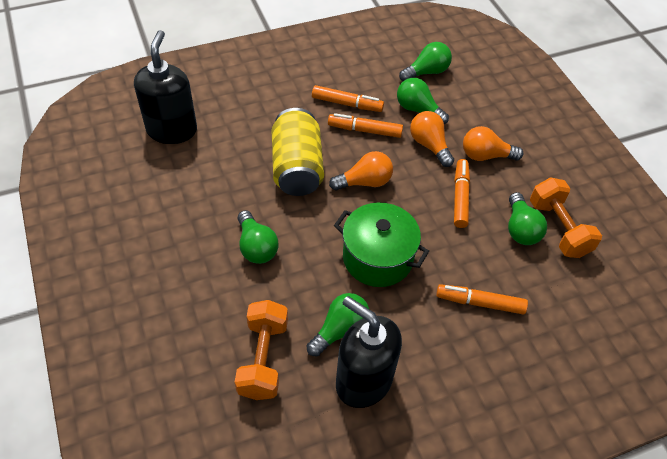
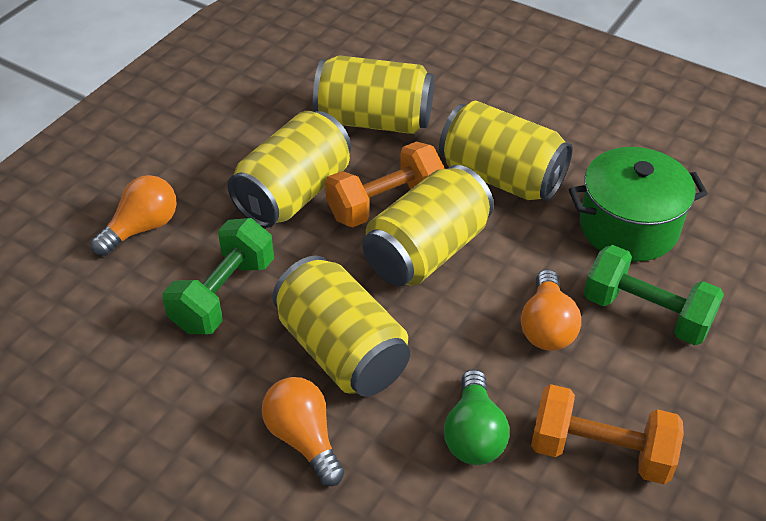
black soap dispenser: [134,30,197,144] [336,296,402,408] = 2 -> none = 0
green dumbbell: none = 0 -> [162,218,274,334] [584,245,724,345] = 2
green light bulb: [238,210,278,264] [307,293,369,357] [397,78,449,124] [399,42,452,81] [508,192,547,245] = 5 -> [444,369,509,465] = 1
orange marker: [312,85,384,112] [328,113,403,138] [436,284,528,315] [454,159,470,228] = 4 -> none = 0
yellow can: [271,108,324,196] = 1 -> [228,111,351,228] [272,256,410,397] [313,55,434,134] [362,165,494,286] [439,101,573,202] = 5

